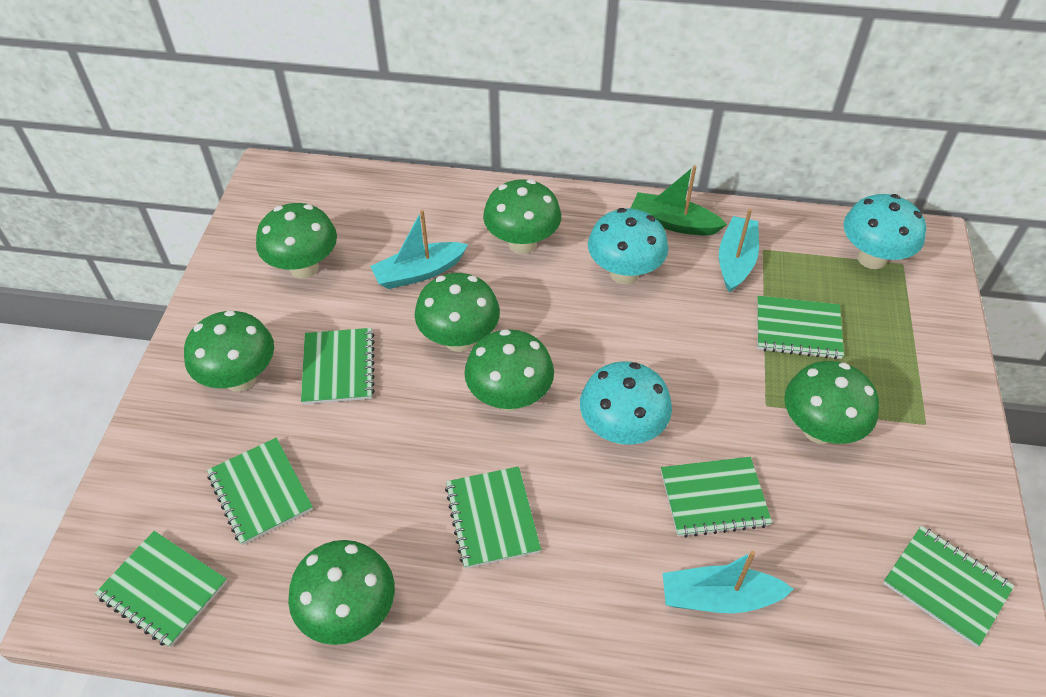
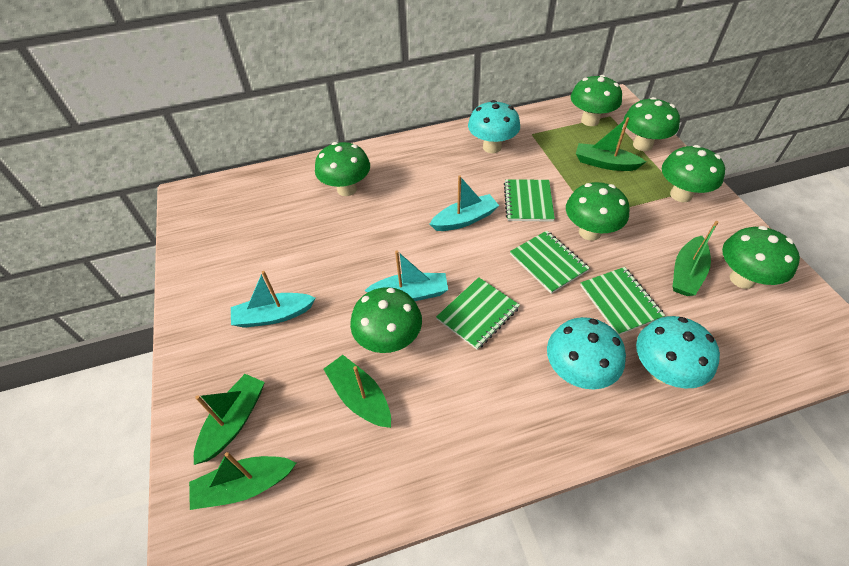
green boat: [631,165,727,235] = 1 -> [189,452,296,510] [194,374,265,465] [324,355,391,428] [576,117,646,171] [672,221,719,296] = 5
green notebook: [95,531,227,648] [207,437,313,545] [301,328,375,404] [445,466,541,569] [661,457,772,538] [757,296,844,359] [883,526,1014,647] = 7 -> [436,277,520,350] [504,179,555,222] [510,231,590,294] [580,267,665,335] = 4

